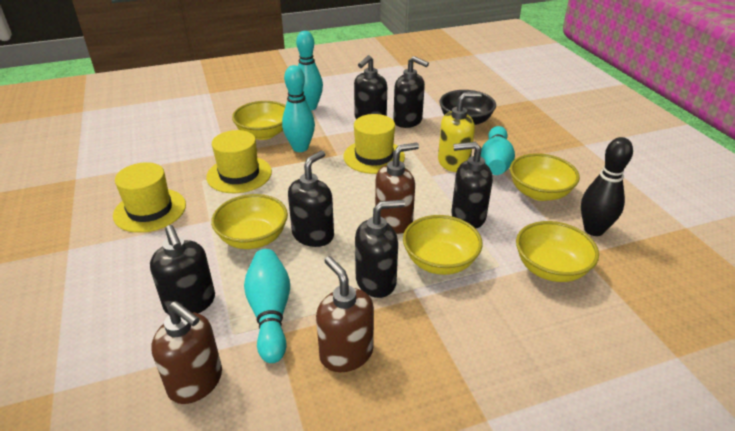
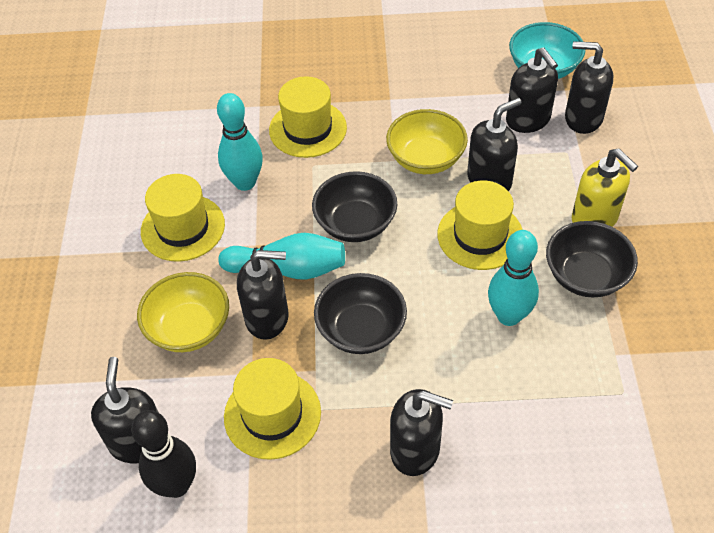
black bowl: [440,90,496,125] = 1 -> [312,171,397,242] [314,273,407,354] [546,221,638,298] = 3
brown soap dispenser: [151,301,222,404] [316,256,374,372] [375,143,419,234] = 3 -> none = 0
turquoise bowl: none = 0 -> [509,22,585,79] = 1
turquoise bowling pin: [244,249,290,363] [282,65,315,152] [296,31,323,111] [480,126,515,175] = 4 -> [217,93,263,191] [218,233,345,280] [488,230,539,326] = 3
yellow bowl: [211,194,288,249] [232,101,286,140] [403,215,483,275] [510,153,580,201] [516,221,599,282] = 5 -> [137,272,229,352] [386,109,468,174] = 2
yellow hat: [113,162,186,233] [206,130,272,193] [343,114,405,174] = 3 -> [141,174,225,262] [224,358,321,460] [269,76,347,158] [437,181,523,270] = 4

